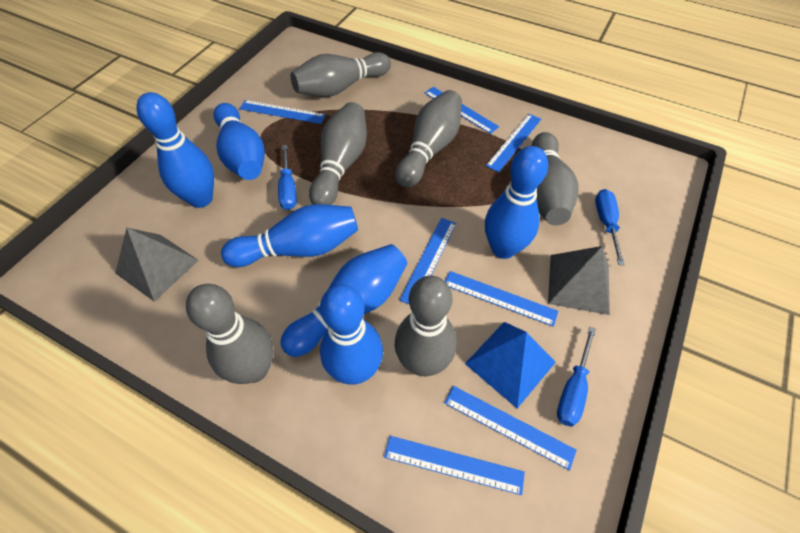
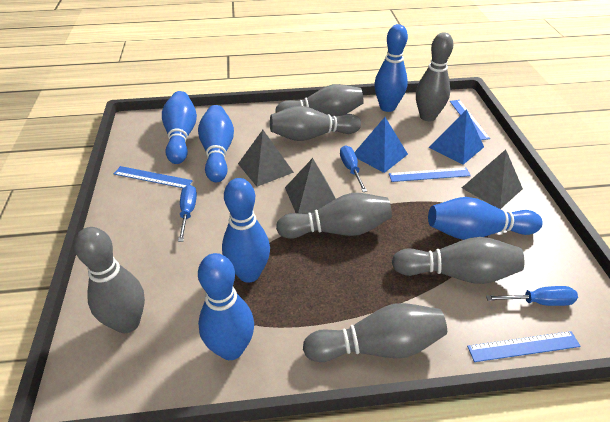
blue pyramid: [465,322,556,408] = 1 -> [355,117,408,173] [429,109,484,165] = 2
blue ruler: [239,100,326,124] [384,436,525,495] [399,218,457,304] [425,87,499,134] [444,386,577,470] [445,271,558,327] [486,114,541,172] = 7 -> [114,166,193,188] [389,168,471,182] [450,100,490,140] [467,331,581,362] = 4
grey bowling pin: [186,284,274,384] [290,52,391,97] [309,102,367,205] [395,276,457,376] [396,90,462,188] [532,132,579,225] = 6 -> [74,227,145,333] [270,106,361,141] [275,84,364,116] [276,193,392,239] [303,303,447,362] [392,237,524,284] [416,33,453,121] = 7
grey pyramid: [115,228,199,302] [548,246,610,315] = 2 -> [238,130,294,187] [285,158,336,214] [462,150,523,209] = 3

